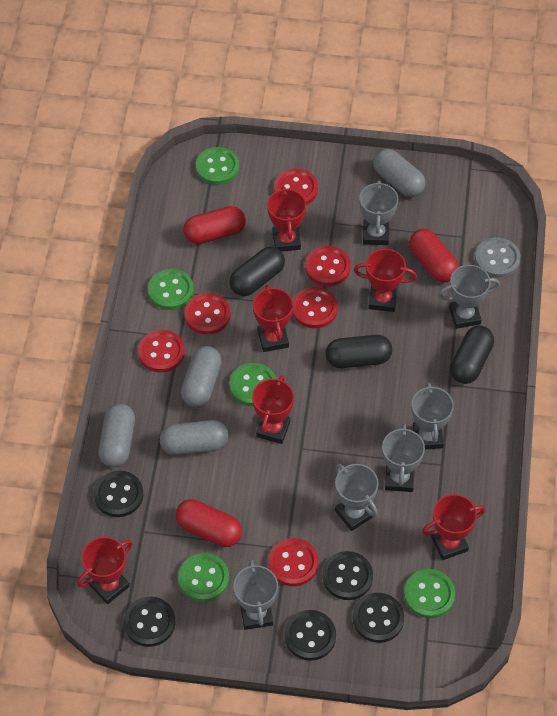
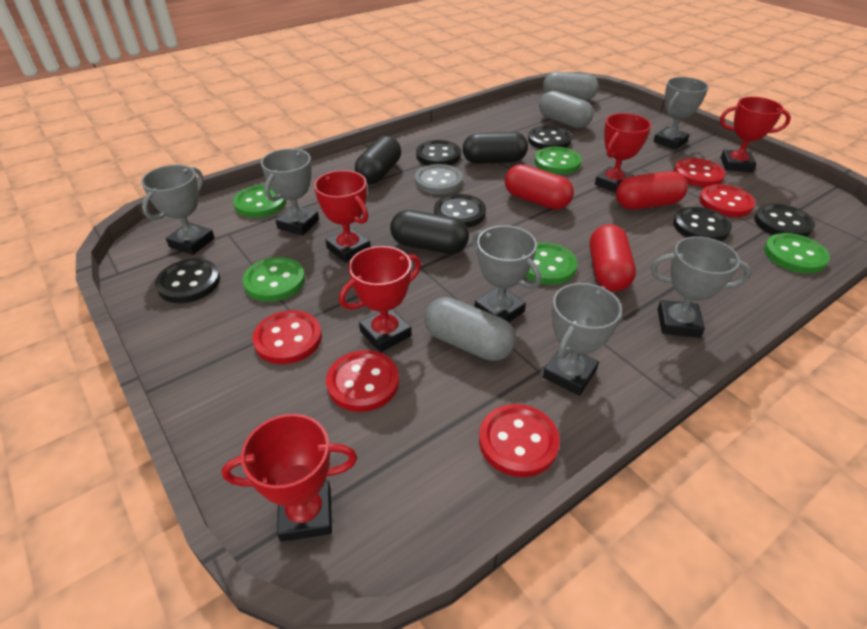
black button: [94,471,143,517] [124,596,175,647] [285,610,336,661] [323,551,373,600] [353,593,404,643] = 5 -> [155,259,220,303] [416,140,461,166] [434,194,486,228] [528,126,572,149] [673,207,732,242] [754,203,815,237] = 6
grey capsule: [98,403,135,467] [160,420,229,455] [181,346,222,407] [373,149,426,197] = 4 -> [424,297,516,361] [539,91,594,128] [543,72,599,100] = 3
red button: [138,330,185,372] [184,293,231,335] [268,538,319,586] [274,169,318,205] [292,287,338,328] [305,246,351,286] = 6 -> [253,310,322,364] [326,350,399,412] [479,404,560,477] [674,158,725,187] [699,184,755,217] = 5
red trophy: [77,537,133,604] [252,375,294,444] [253,285,293,352] [267,186,306,251] [354,249,417,312] [422,494,485,560] = 6 -> [222,414,357,542] [314,170,371,262] [339,246,421,352] [595,113,651,193] [720,97,791,172] = 5

